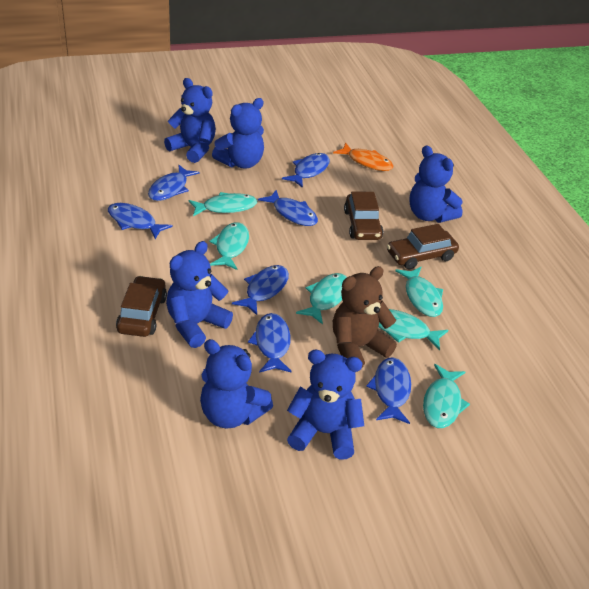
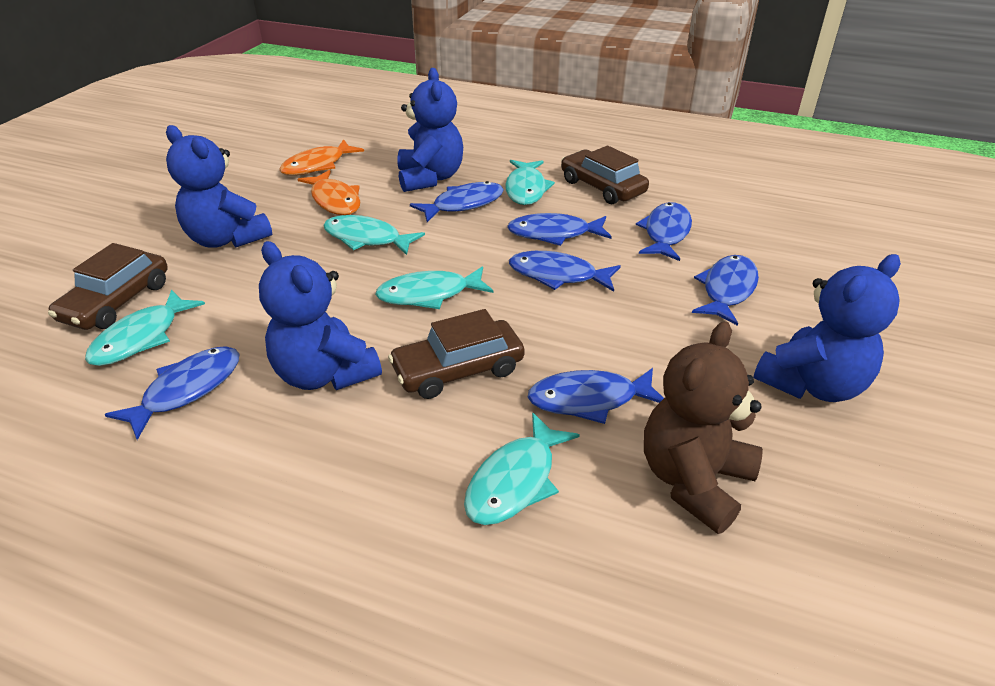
blue teddy bear: [164,78,216,163] [166,241,233,348] [200,339,273,429] [212,98,264,169] [287,350,364,459] [410,145,463,223] = 6 -> [166,125,272,248] [259,241,382,390] [397,68,463,192] [753,254,901,402] = 4
orange fish: [333,143,394,171] = 1 -> [279,140,364,175] [297,170,360,215] = 2
turquoise fish: [188,192,257,216] [209,222,249,270] [296,273,347,325] [378,309,448,350] [395,267,443,317] [423,364,470,428] = 6 -> [85,289,205,366] [323,215,425,255] [375,266,493,309] [464,412,580,525] [505,160,555,205] = 5

